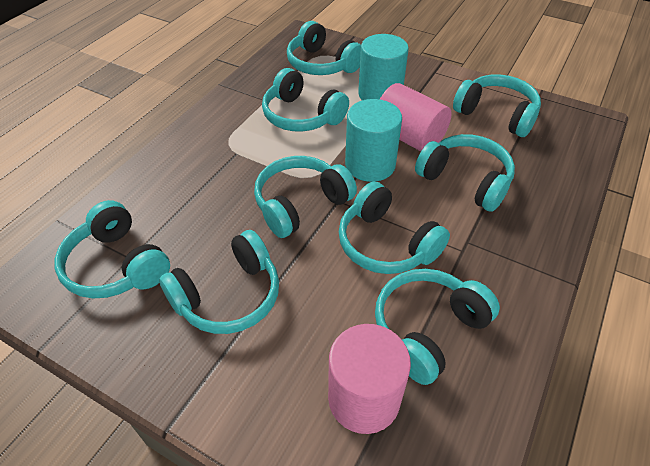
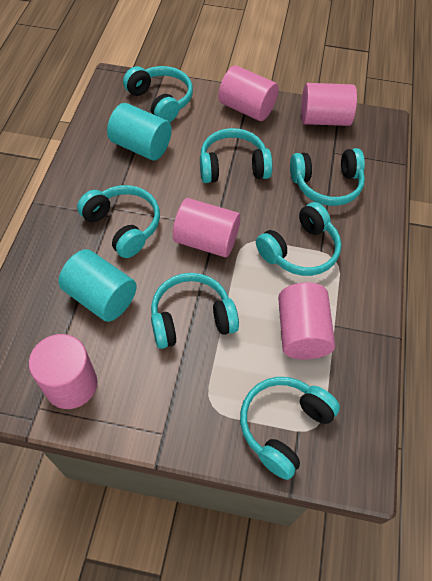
pink cylinder: [328,324,411,434] [380,83,452,151] = 2 -> [29,334,97,409] [173,198,241,257] [218,65,279,121] [278,282,335,359] [301,83,357,126] = 5
turquoise headphones: [54,200,170,298] [159,230,279,334] [254,156,357,238] [262,68,349,132] [287,21,361,75] [339,181,450,274] [375,269,500,385] [415,134,515,212] [453,74,541,137] = 9 -> [77,185,160,258] [123,66,193,123] [151,273,239,349] [200,128,273,183] [240,377,340,480] [256,202,341,276] [290,148,365,206] = 7

